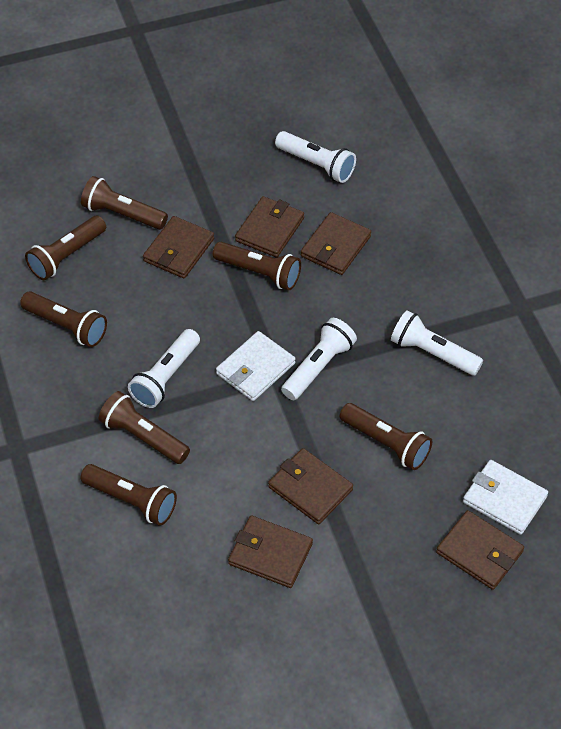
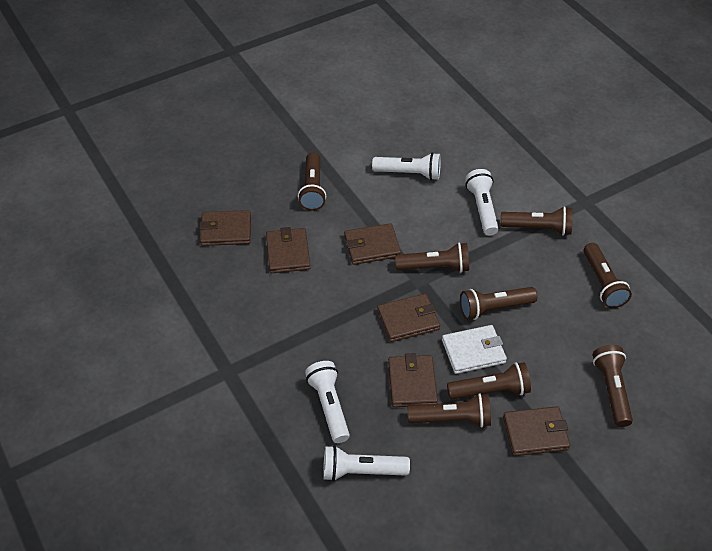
brown flashlight: [20,292,107,347] [25,216,106,280] [81,176,168,230] [81,464,177,526] [99,391,190,464] [213,242,301,290] [340,403,432,470] = 7 -> [298,152,326,211] [395,243,469,273] [407,393,491,428] [447,362,531,400] [460,287,538,320] [500,206,573,236] [583,243,632,308] [593,345,633,427] = 8
white wallet: [216,331,295,401] [463,460,548,535] = 2 -> [442,325,507,374] = 1

